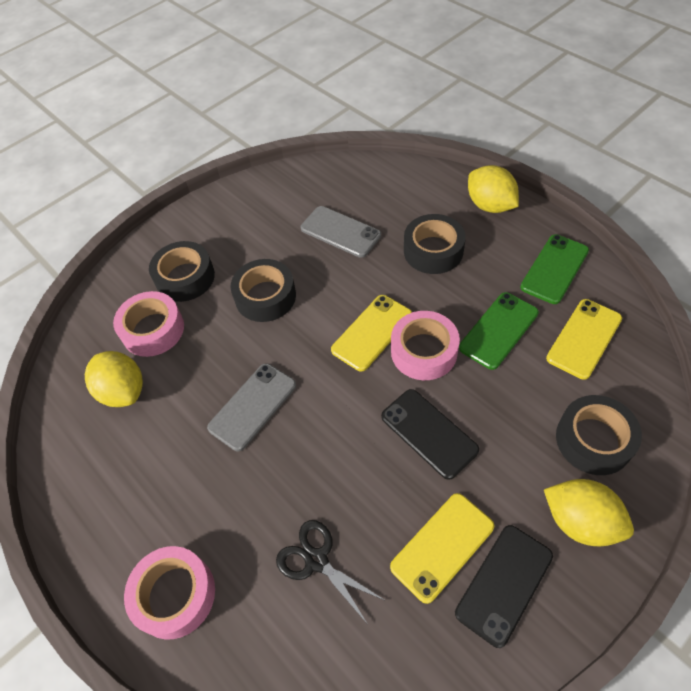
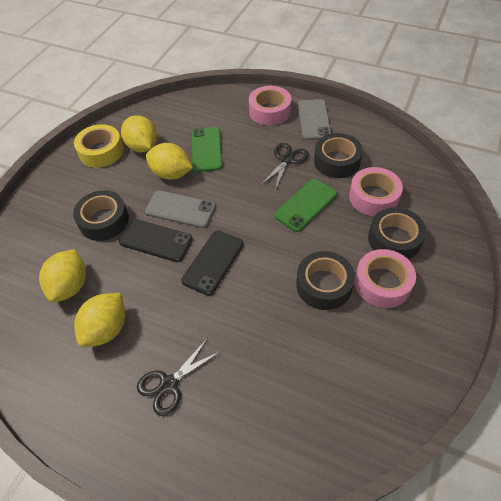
black scissors: [276,520,386,623] = 1 -> [137,338,221,416] [260,143,309,191] = 2
yellow lemon: [85,351,143,407] [468,165,519,213] [544,479,634,546] = 3 -> [39,249,86,302] [74,293,125,347] [121,115,157,153] [146,143,193,180] = 4
yellow phone: [331,295,412,371] [390,493,494,604] [546,299,622,380] = 3 -> none = 0
yellow tape: none = 0 -> [74,124,124,168] = 1

